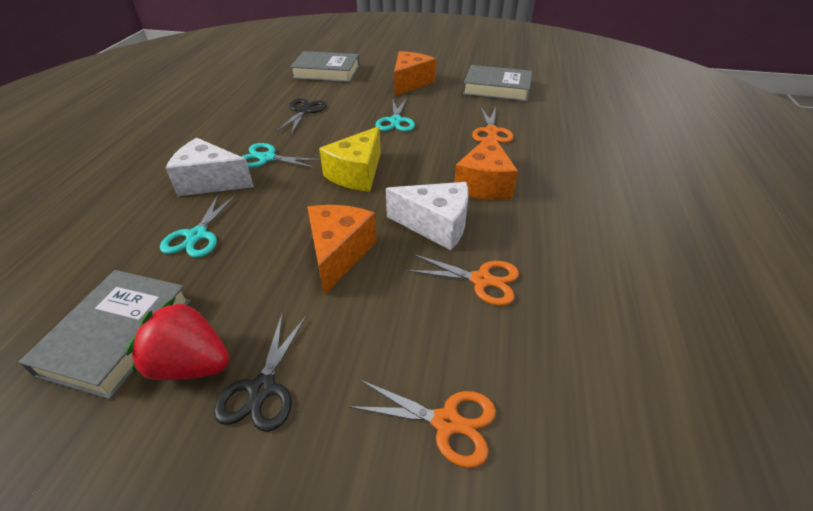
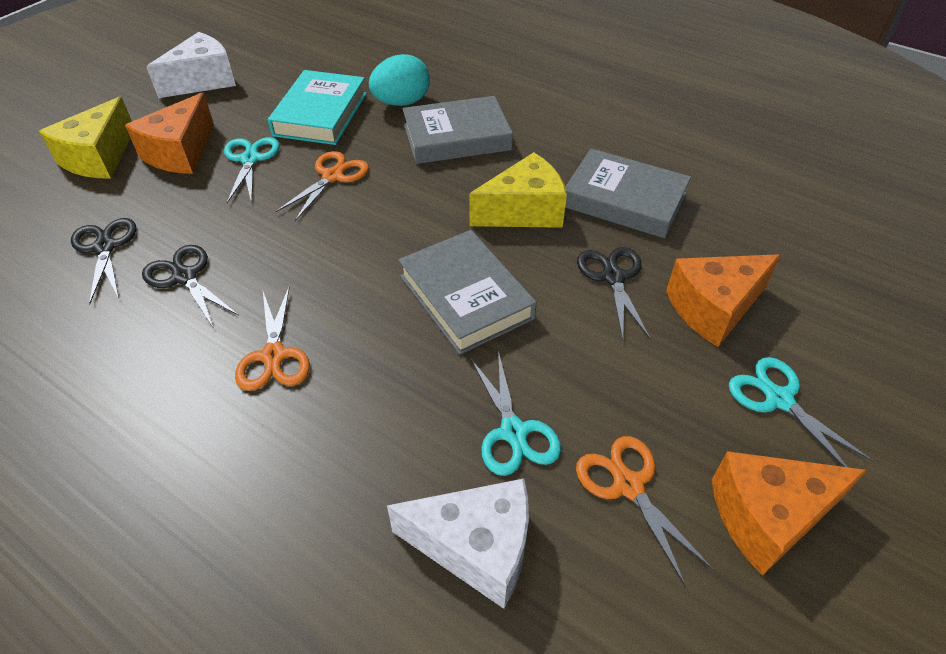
black scissors: [214,314,307,432] [276,98,326,135] = 2 -> [71,218,136,305] [142,245,239,327] [577,247,651,339] = 3
red strawberry: [126,298,229,380] = 1 -> none = 0
turquoise book: none = 0 -> [268,70,367,145] = 1
turquoise egg: none = 0 -> [369,54,430,106] = 1
yellow cheese: [319,126,381,192] = 1 -> [39,97,132,179] [469,152,567,228] = 2

